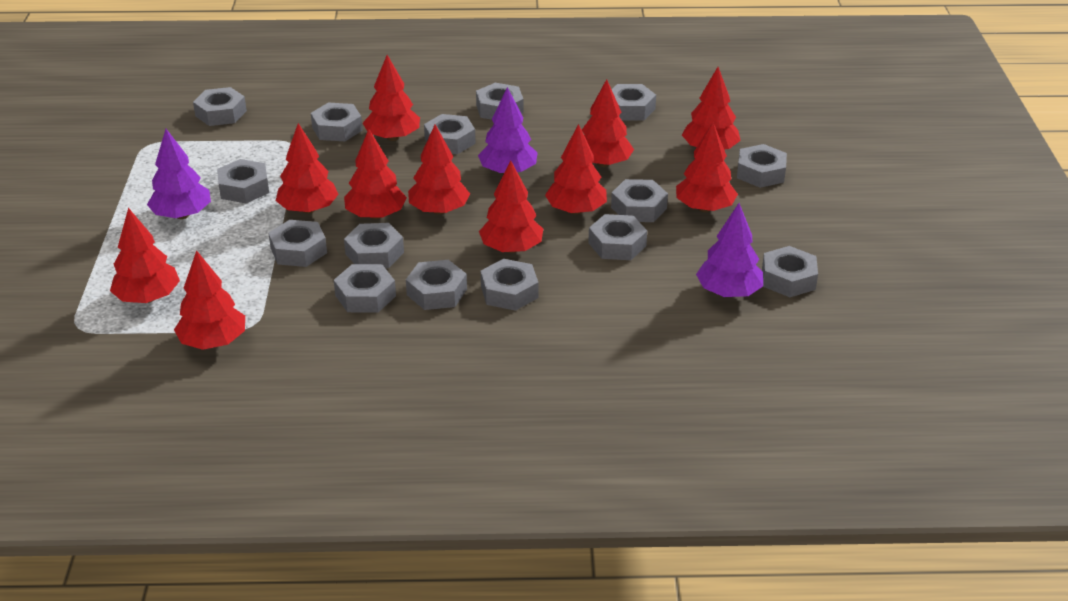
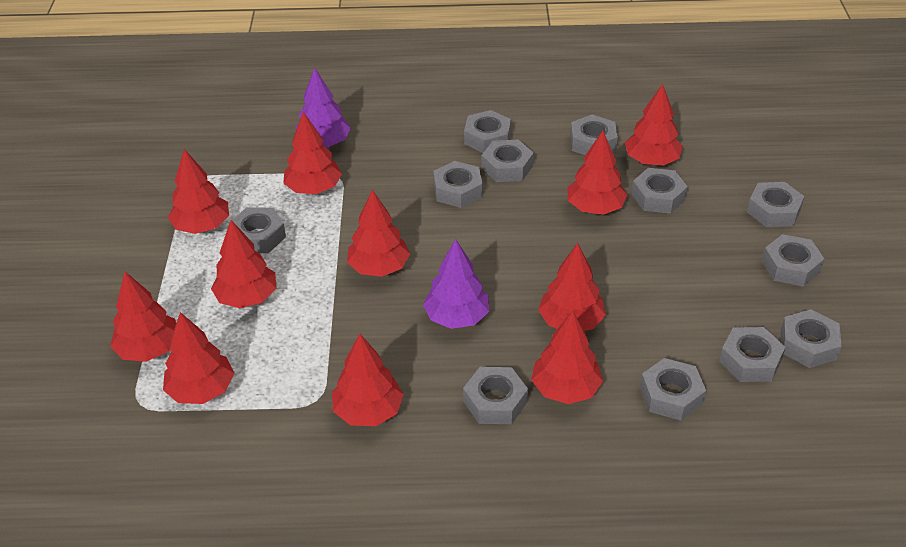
grey nut: [193,87,247,126] [217,159,269,203] [268,220,327,267] [311,103,363,141] [334,264,396,313] [344,223,404,268] [406,260,467,310] [424,114,476,154] [476,83,524,120] [481,259,538,311] [588,214,647,260] [611,179,668,222] [612,84,656,120] [737,144,787,188] [762,246,818,297] = 15 -> [229,207,286,253] [433,161,483,208] [463,367,528,424] [464,110,511,153] [482,140,534,182] [570,114,618,155] [632,168,688,214] [640,358,706,420] [719,327,785,382] [747,182,804,227] [762,234,824,287] [781,309,841,368] = 12
purple tree: [147,129,211,219] [478,87,537,174] [696,203,763,297] = 3 -> [295,68,351,147] [423,239,489,329] = 2

